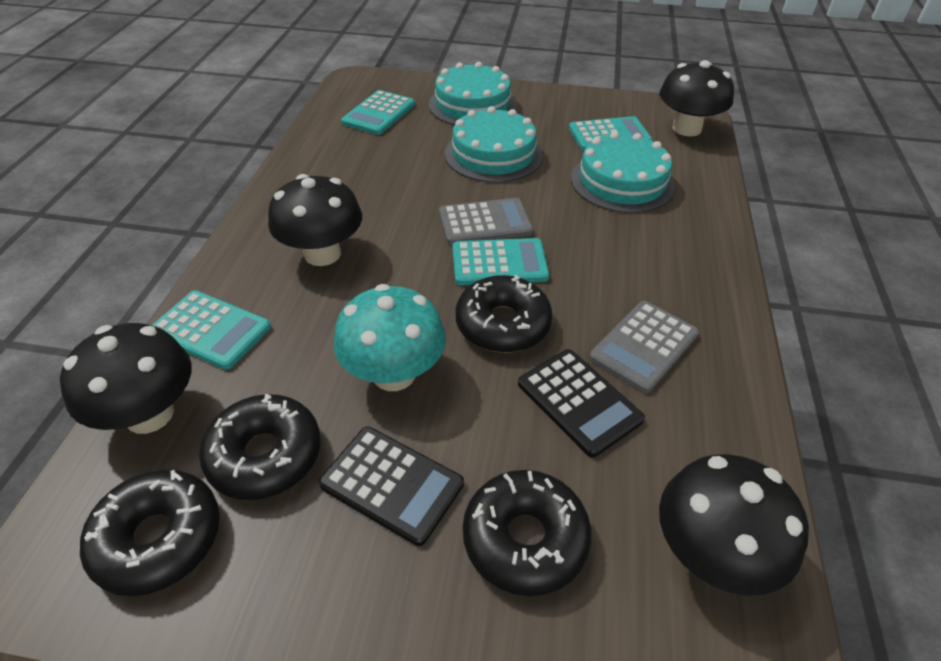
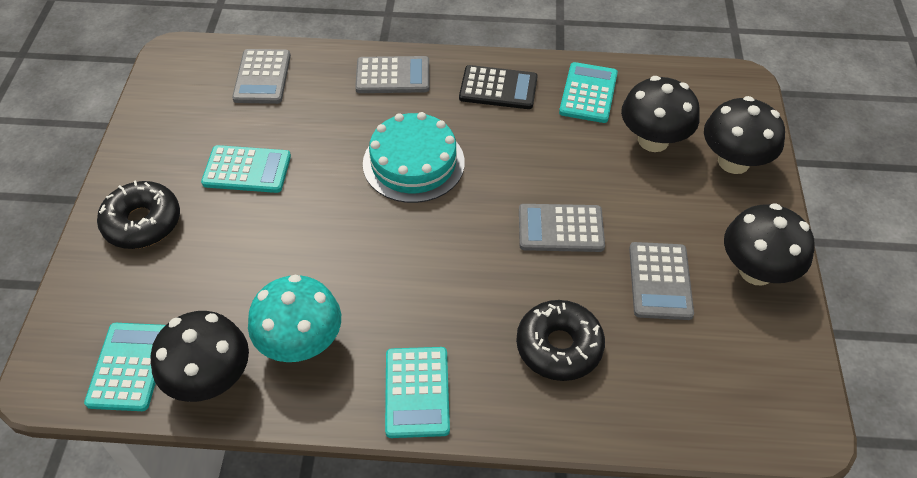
black calculator: [319,427,464,546] [518,349,645,458] = 2 -> [459,65,538,109] = 1
black donut: [80,469,220,596] [199,394,321,500] [455,275,553,353] [463,470,592,596] = 4 -> [97,181,180,249] [516,300,605,381] = 2
grey calculator: [439,198,533,245] [589,301,699,393] = 2 -> [232,49,291,104] [355,56,429,93] [519,204,605,252] [629,242,694,320] = 4
turquoise cake: [429,62,517,125] [445,106,543,183] [571,132,675,213] = 3 -> [363,112,465,203] = 1

